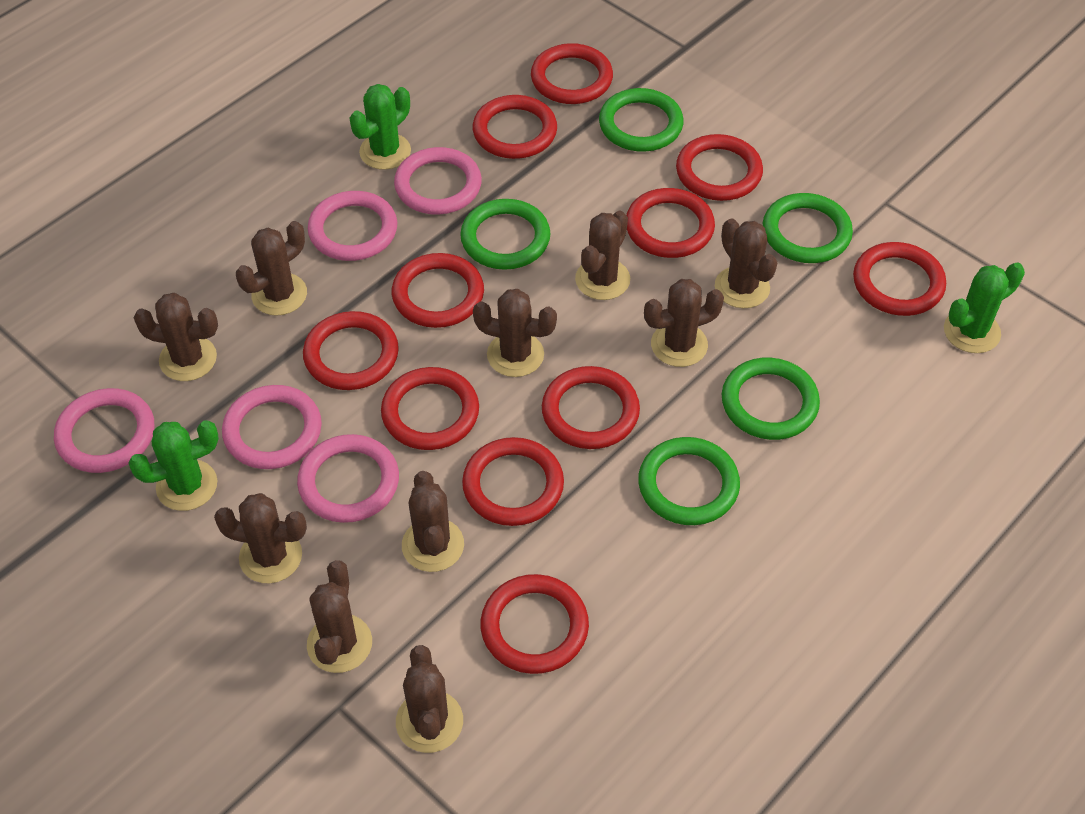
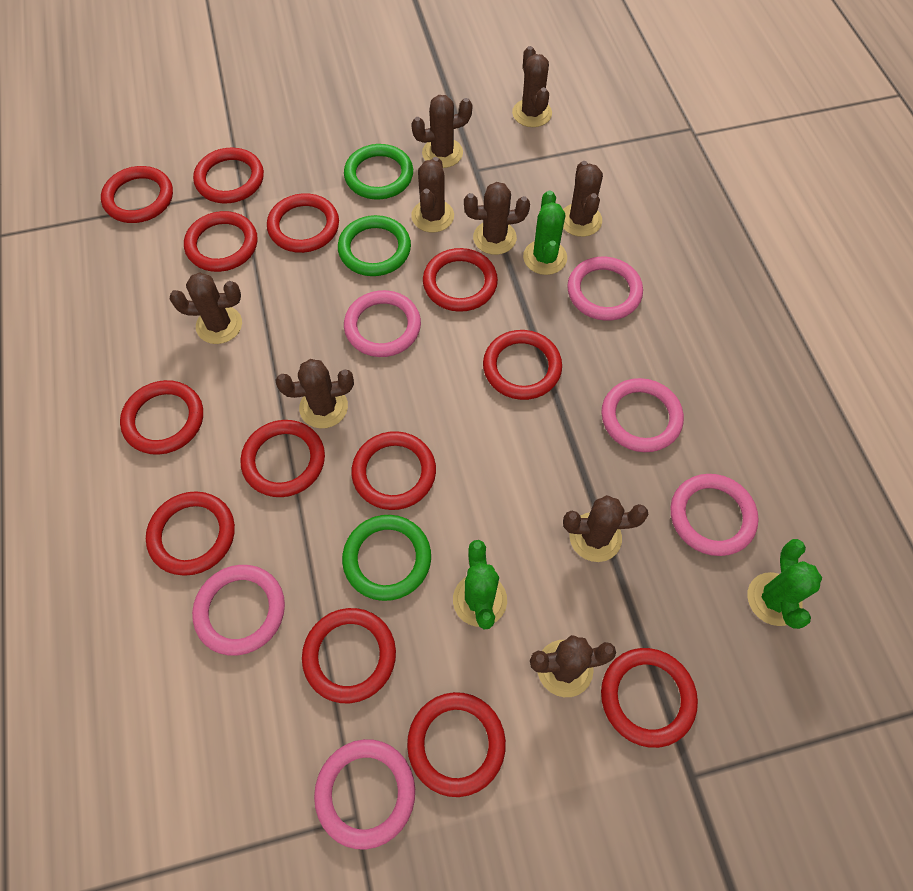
brown cactus: [134,293,218,381] [214,493,307,583] [236,221,307,316] [307,560,372,673] [396,645,463,753] [402,471,464,572] [473,289,557,377] [575,210,630,300] [644,279,724,367] [715,218,777,308] = 10 -> [170,272,242,344] [276,359,354,428] [411,95,472,168] [411,157,454,233] [464,182,530,255] [512,46,552,127] [530,635,616,697] [563,161,603,237] [563,495,648,562] = 9
green ring: [460,199,551,270] [599,88,683,152] [638,437,740,525] [722,358,820,440] [763,193,853,263] = 5 -> [338,215,411,276] [342,515,431,601] [344,144,413,199] = 3
pink ring: [54,388,154,473] [222,385,322,469] [297,434,399,523] [308,191,397,261] [394,147,482,214] = 5 -> [192,565,285,656] [314,739,415,850] [344,290,421,357] [567,257,643,321] [601,378,684,452] [670,474,759,556] = 6
red ring: [303,311,399,390] [381,367,479,450] [392,253,484,328] [462,437,564,526] [473,95,557,159] [481,574,589,674] [531,43,613,104] [542,366,640,449] [626,188,715,258] [676,134,763,201] [853,242,946,316] = 11 -> [101,166,173,223] [120,380,203,455] [146,491,235,576] [184,211,258,272] [193,148,264,204] [240,420,325,497] [267,193,339,253] [302,608,396,703] [351,431,436,510] [407,692,506,797] [423,248,498,312] [483,330,562,400] [601,648,698,748] = 13

